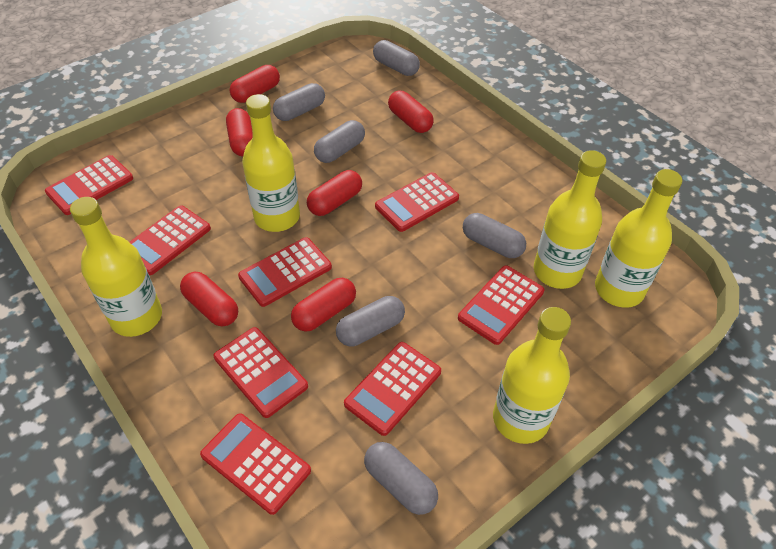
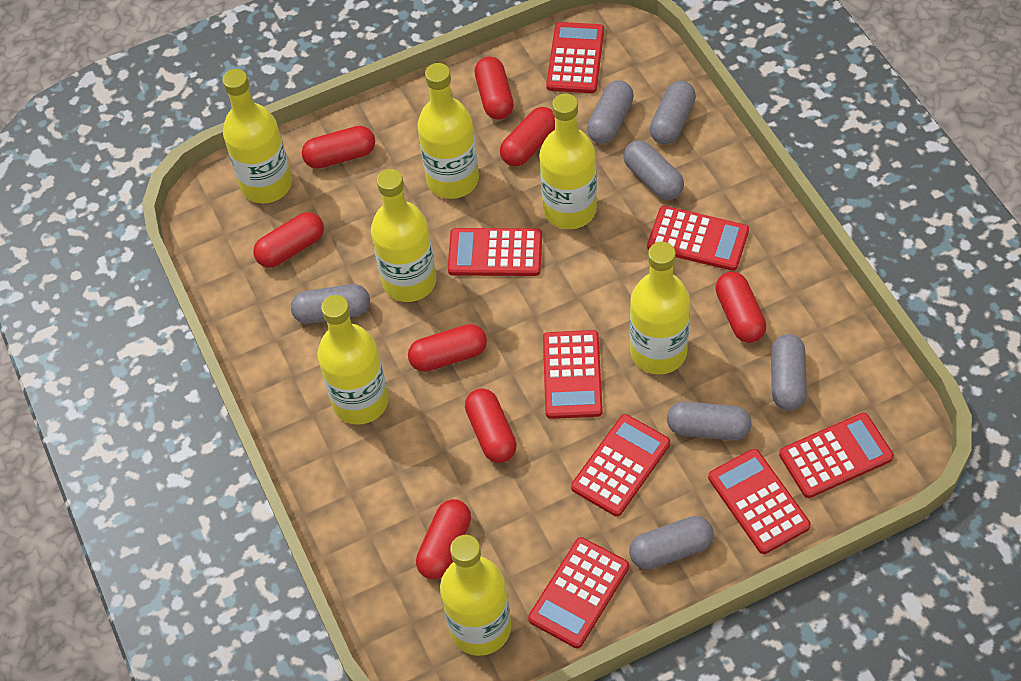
grey capsule: [273,83,325,121] [314,120,365,163] [336,296,405,346] [364,442,438,515] [373,40,420,76] [463,213,526,258] = 6 -> [291,284,370,324] [587,80,634,144] [623,140,684,200] [629,516,714,569] [650,81,696,144] [667,401,752,441] [771,334,807,411] = 7
red capsule: [180,272,238,326] [226,108,253,156] [230,65,280,103] [291,278,356,332] [307,170,362,216] [388,90,434,133] = 6 -> [253,212,324,268] [302,126,375,169] [408,324,487,372] [416,499,471,579] [465,388,517,463] [475,57,514,120] [500,107,555,166] [715,272,766,343] = 8
yellow bottle: [70,197,162,337] [242,94,300,232] [493,307,571,444] [534,150,606,289] [595,169,682,308] = 5 -> [222,69,292,204] [317,295,389,425] [371,169,437,302] [417,63,479,199] [440,535,511,656] [539,93,597,229] [630,242,690,375] = 7

